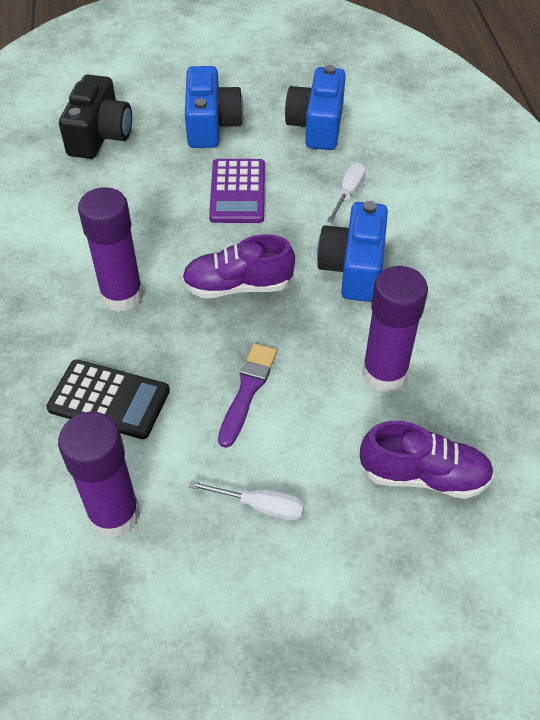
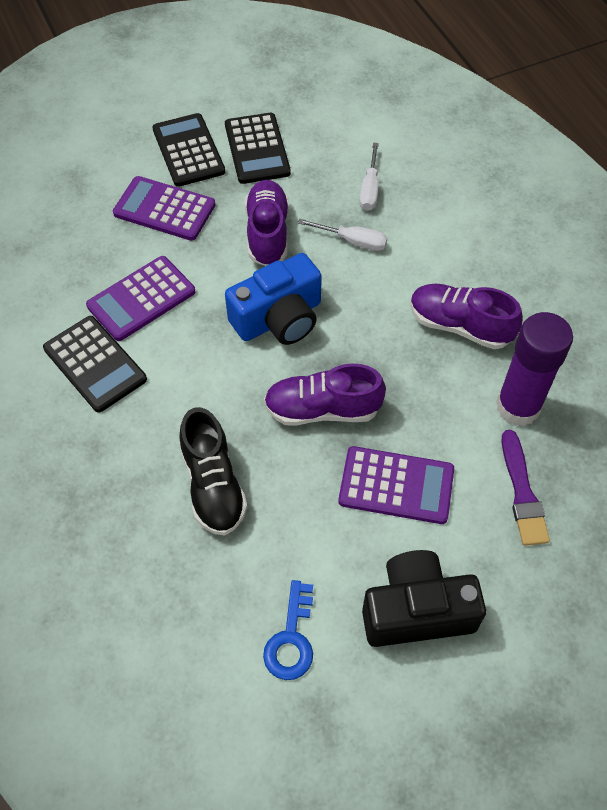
black calculator: [46,359,170,439] = 1 -> [43,316,147,413] [152,113,225,187] [225,113,291,184] = 3
black shoe: none = 0 -> [179,407,247,535] = 1
blue camera: [185,66,243,148] [285,65,346,150] [317,201,388,302] = 3 -> [225,253,322,345] = 1
blue key: none = 0 -> [263,580,313,680] = 1
purple calculator: [209,159,265,223] = 1 -> [86,256,195,341] [113,176,215,241] [338,446,454,524] = 3
purple glue stick: [58,412,140,538] [78,187,143,312] [362,266,428,393] = 3 -> [496,312,573,426] = 1
purple shoe: [182,235,295,298] [360,421,494,499] = 2 -> [245,180,289,266] [264,364,386,426] [410,284,523,349] = 3

